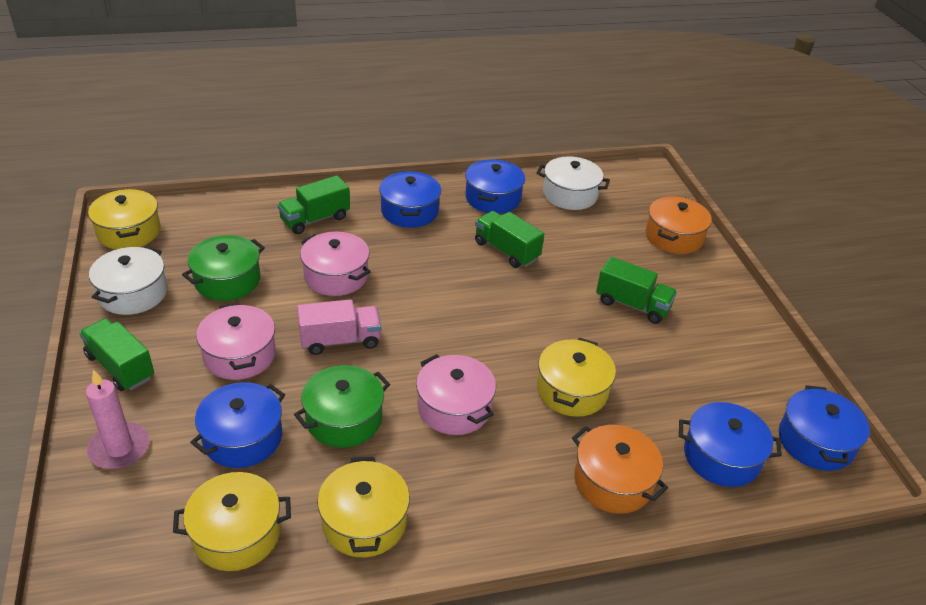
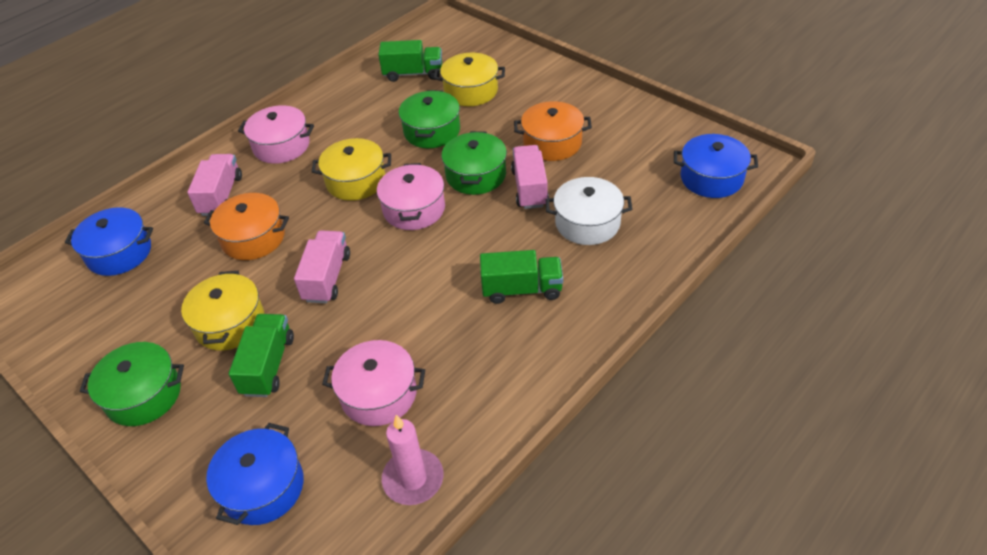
blue pot: [190,382,285,468] [379,171,441,228] [465,159,525,214] [679,402,782,487] [779,385,870,471] = 5 -> [65,207,153,276] [206,423,304,525] [674,134,758,198] = 3
green pot: [182,235,265,301] [294,365,390,448] = 2 -> [80,342,184,426] [399,90,460,148] [441,131,507,195] = 3
green truck: [79,318,154,391] [278,175,350,234] [475,211,544,268] [596,257,677,324] = 4 -> [229,314,294,397] [378,40,442,82] [480,250,563,304] = 3
pink truck: [297,299,381,355] = 1 -> [187,154,242,216] [294,231,350,303] [511,145,549,209] = 3
white pot: [89,246,167,315] [537,156,610,210] = 2 -> [546,177,632,245] = 1
yellow pot: [88,189,160,249] [173,472,291,571] [317,457,410,557] [537,338,616,417] = 4 -> [181,271,265,351] [312,138,391,201] [434,53,505,106] = 3

